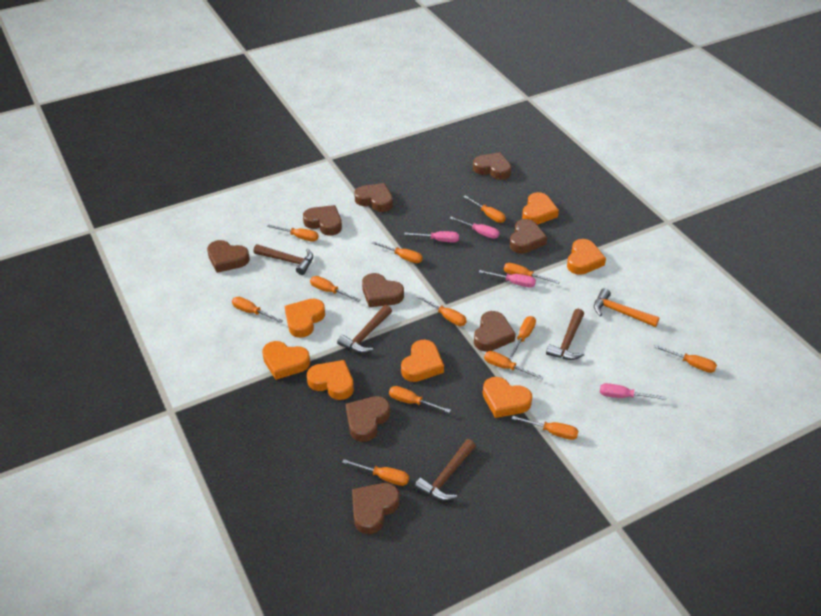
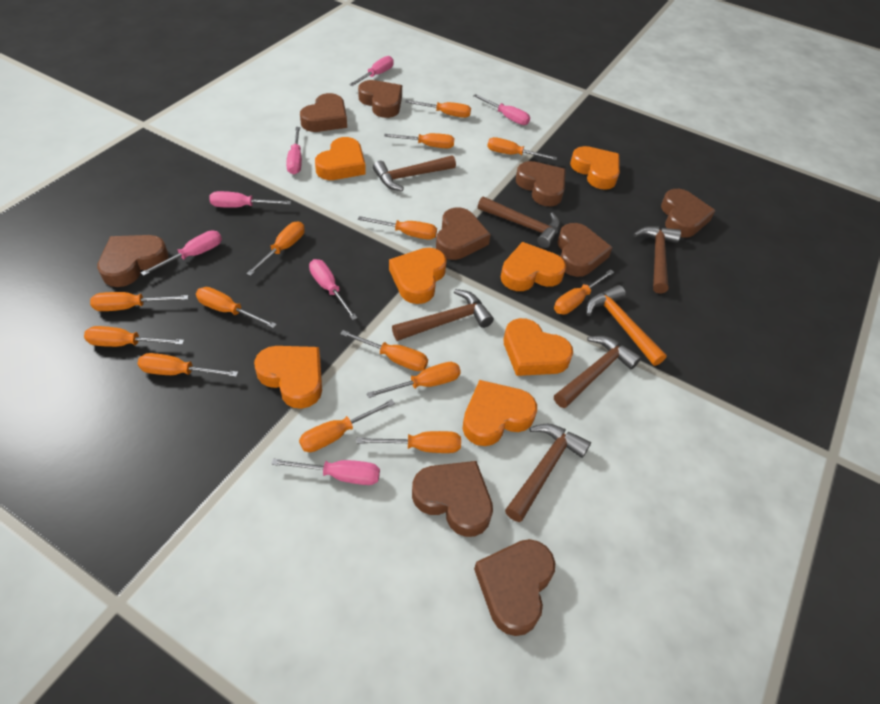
brown hammer: [253,244,313,275] [337,305,392,353] [415,439,476,501] [546,309,584,360] = 4 -> [373,155,456,191] [392,289,494,341] [478,196,560,248] [505,424,591,522] [554,336,641,408] [633,226,681,294] = 6
orange screwdriver: [232,297,283,323] [267,224,319,241] [310,276,361,302] [342,459,409,486] [372,241,423,263] [389,386,451,413] [417,295,467,326] [464,195,506,223] [484,351,544,380] [504,263,560,284] [508,316,536,360] [512,416,578,440] [654,345,717,373] = 13 -> [84,326,184,347] [90,292,189,311] [138,353,238,377] [196,287,277,328] [246,222,305,276] [299,399,395,452] [340,330,428,371] [356,431,461,453] [358,216,437,240] [367,362,461,398] [384,133,455,148] [405,100,471,118] [487,137,557,160] [554,269,614,315] = 14
pink screwdriver: [404,231,459,242] [449,217,500,239] [479,270,536,288] [600,383,666,400] = 4 -> [141,230,222,276] [209,191,291,208] [271,459,380,485] [286,127,302,175] [309,259,357,320] [349,56,394,86] [473,94,530,125] = 7

